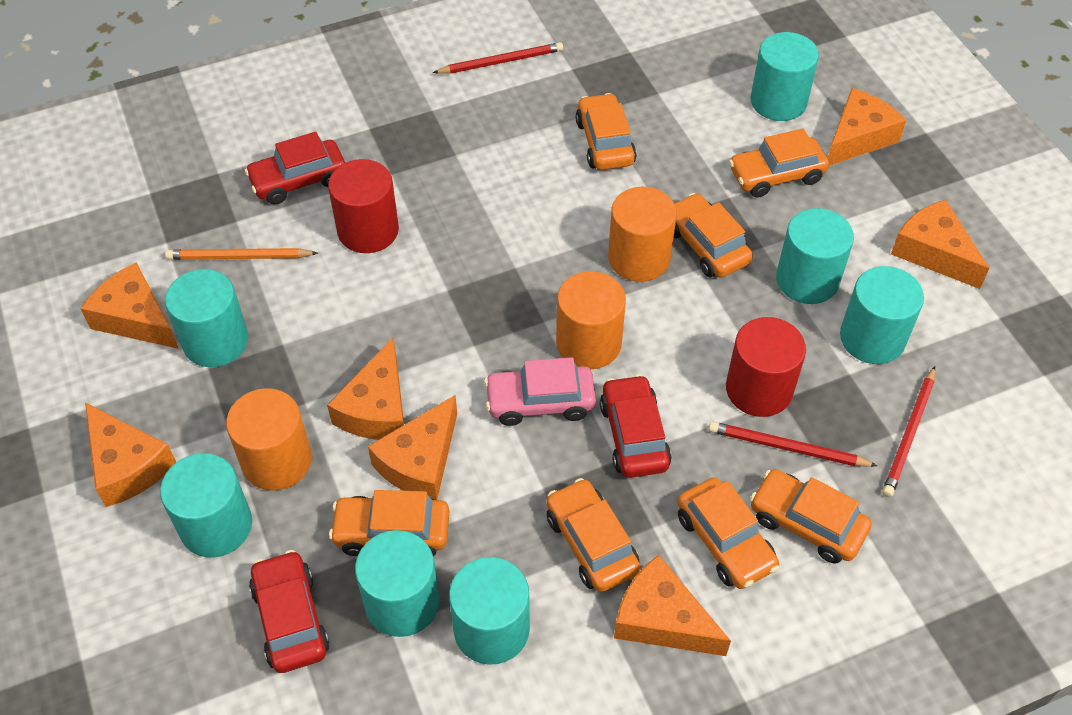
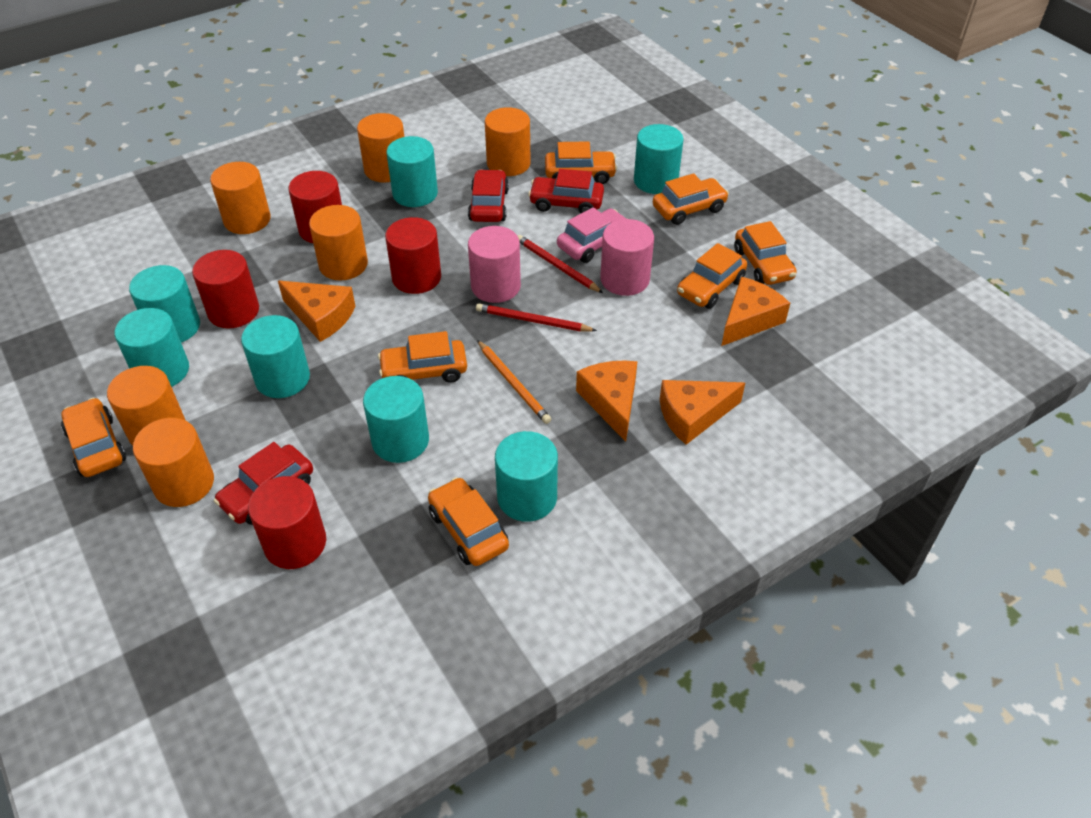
orange cheese: [81,262,179,349] [85,403,176,507] [327,338,404,440] [368,395,457,500] [614,555,731,656] [828,88,906,166] [891,200,990,289] = 7 -> [278,281,356,342] [576,361,637,442] [660,380,745,445] [721,277,790,346] = 4
orange cylinder: [226,388,312,491] [556,271,626,369] [608,187,677,282] = 3 -> [107,366,186,446] [133,418,214,507] [210,162,271,234] [309,205,368,281] [357,113,404,182] [485,107,531,176] = 6
pink cylinder: none = 0 -> [468,226,521,303] [600,219,654,296] = 2
red cylinder: [328,159,399,253] [726,317,806,417] = 2 -> [192,250,259,329] [248,476,326,569] [289,171,342,243] [385,217,441,294] = 4
red pencil: [433,42,563,74] [709,421,878,467] [882,366,935,497] = 3 -> [476,303,597,332] [518,235,603,293] = 2

